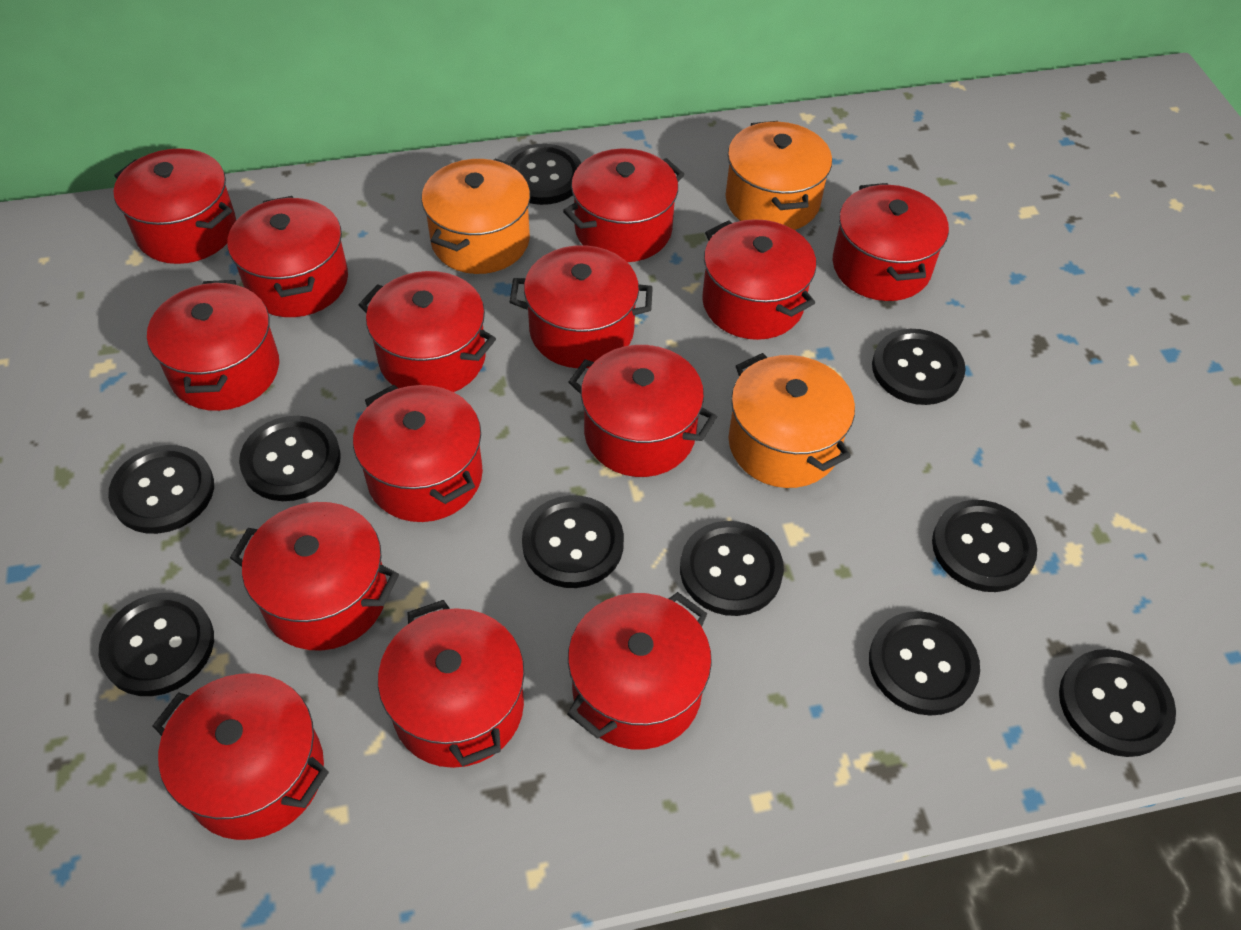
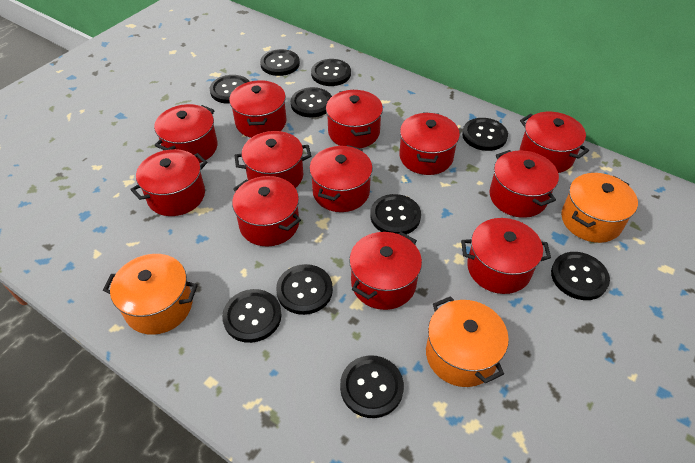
red pot: [114,148,236,264] [147,280,279,411] [153,673,329,840] [227,196,348,317] [230,502,399,651] [353,385,483,522] [359,271,496,392] [378,600,524,768] [510,245,653,368] [563,148,684,262] [567,592,712,750] [568,345,717,477] [702,219,816,340] [833,183,949,301] = 14 -> [130,149,207,216] [154,104,218,163] [229,80,287,138] [232,176,301,246] [235,131,311,188] [309,145,373,212] [326,90,383,148] [349,232,422,310] [399,112,460,175] [461,218,551,294] [489,150,559,218] [520,112,589,173] = 12

